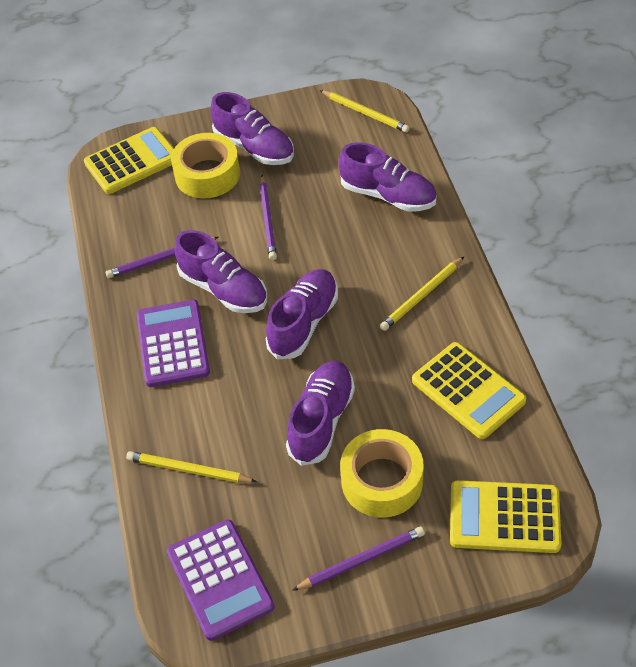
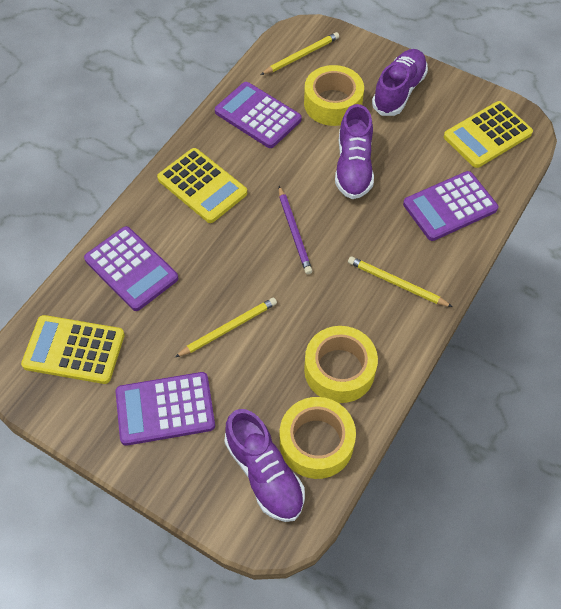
purple calculator: [137,300,210,387] [167,519,275,641] = 2 -> [84,226,178,311] [115,372,215,446] [215,82,302,148] [403,171,498,241] = 4
purple pencil: [105,237,218,278] [260,175,277,260] [292,526,425,591] = 3 -> [279,186,312,274] = 1
purple shoe: [174,230,267,313] [210,92,294,165] [266,269,338,360] [286,361,355,466] [339,142,437,212] = 5 -> [225,409,305,522] [335,104,374,199] [372,49,428,116] = 3
yellow tape: [171,133,240,198] [340,429,424,518] = 2 -> [280,397,356,479] [304,65,364,126] [304,326,378,403] = 3

